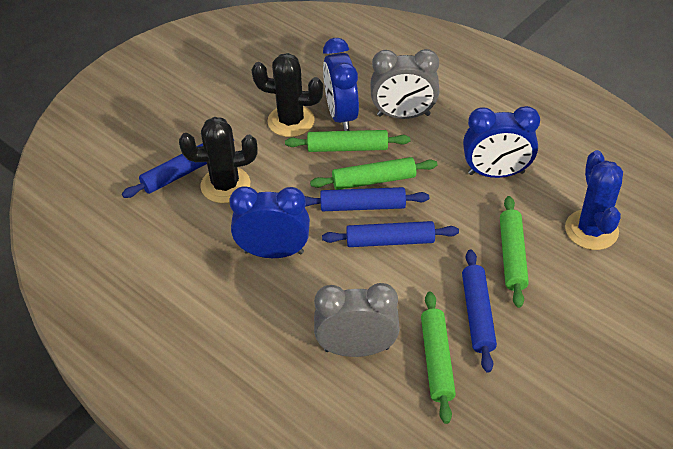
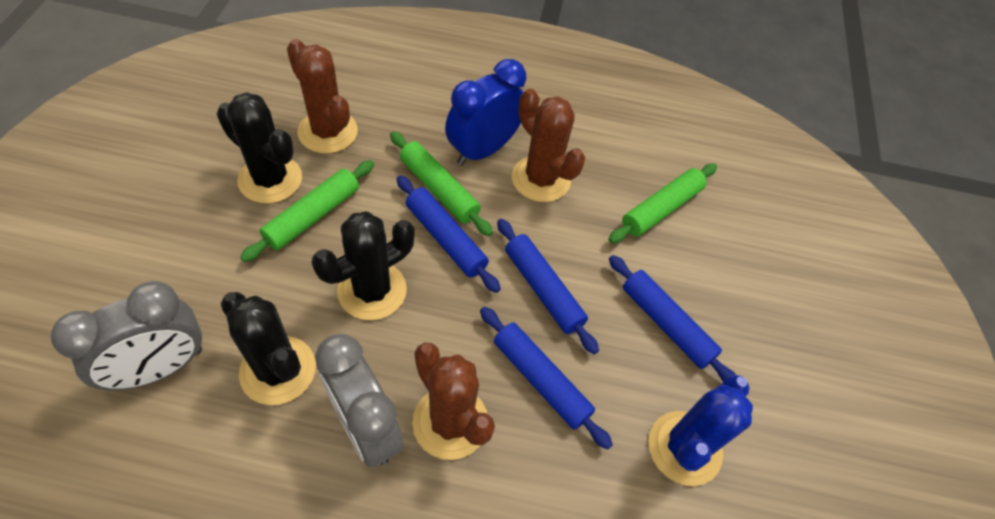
black cactus: [179,117,258,203] [251,53,323,137] = 2 -> [217,92,302,204] [220,292,316,405] [311,211,415,320] = 3
blue clock: [229,186,310,258] [323,38,359,131] [463,106,540,178] = 3 -> [445,59,527,165] = 1
brown cactus: none = 0 -> [287,39,358,154] [412,343,495,460] [512,89,585,202] = 3
green rolling pin: [285,130,410,152] [310,157,437,190] [421,292,456,424] [500,196,529,308] = 4 -> [240,160,374,262] [390,131,493,236] [609,164,717,243] = 3

